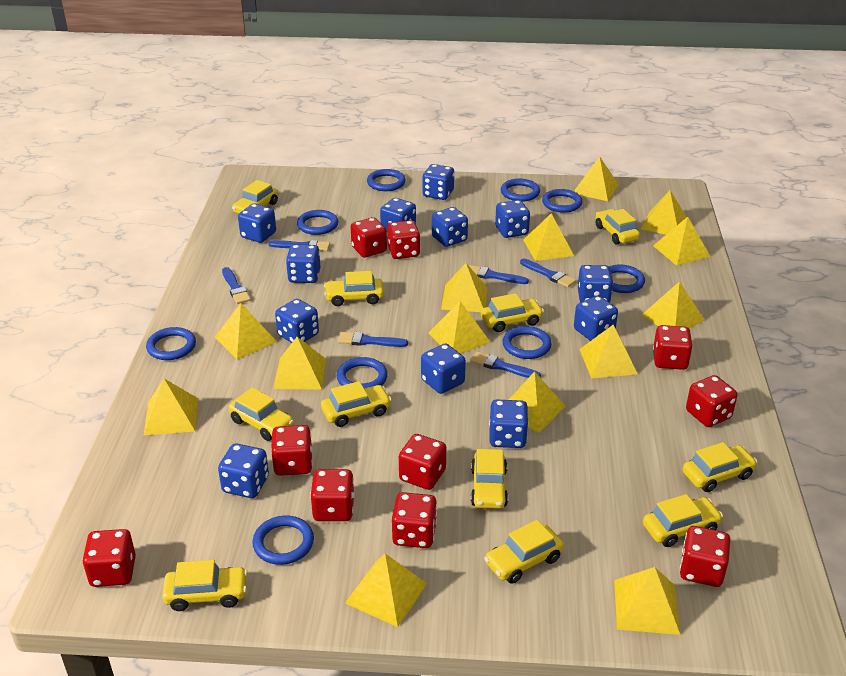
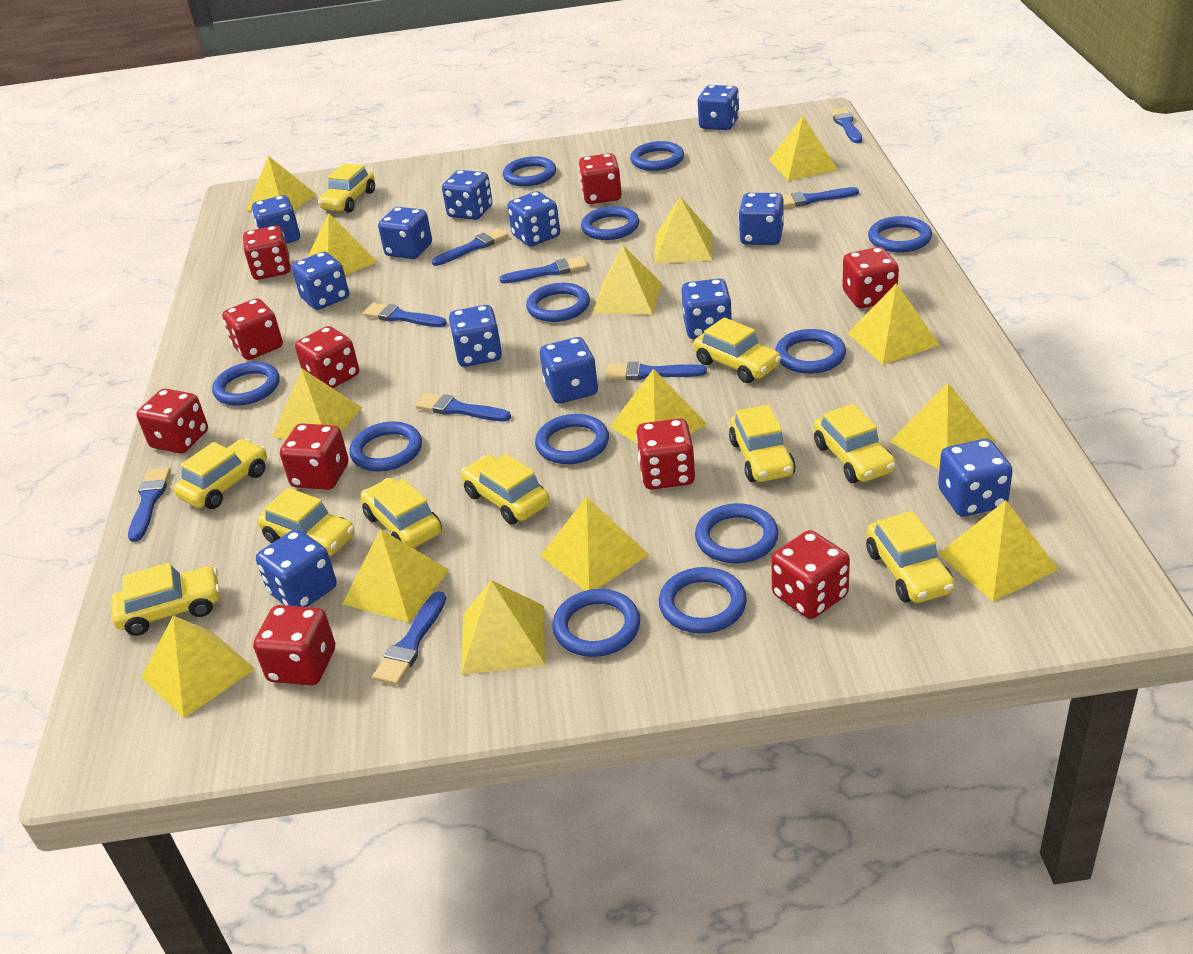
blue brush: [222,267,251,304] [268,240,330,251] [338,332,408,347] [468,265,529,284] [470,351,541,378] [520,259,576,288] = 6 -> [128,467,171,542] [363,303,447,327] [373,591,446,685] [415,393,511,421] [432,228,508,266] [500,256,588,283] [606,362,707,380] [783,187,859,208] [830,108,862,143] = 9
blue ring: [146,327,196,360] [252,515,314,565] [297,210,339,235] [337,357,388,389] [367,169,406,191] [501,179,540,202] [503,326,552,359] [542,189,583,213] [609,265,645,293] = 9 -> [212,362,279,406] [349,422,422,471] [503,156,556,186] [526,283,590,322] [535,414,609,464] [552,589,640,657] [581,206,639,240] [630,141,684,171] [659,567,747,633] [695,503,779,564] [775,329,846,374] [868,216,932,252] = 12
yellow car: [162,560,248,611] [228,387,294,441] [232,180,278,214] [321,381,392,427] [324,271,384,306] [471,449,508,509] [481,293,544,332] [484,520,564,584] [596,209,640,245] [643,494,723,547] [683,442,757,492] = 11 -> [111,562,220,636] [174,439,267,509] [258,488,355,556] [318,163,375,213] [361,478,442,548] [461,454,550,525] [693,317,781,383] [729,405,796,482] [814,404,896,483] [866,511,955,603] = 10

